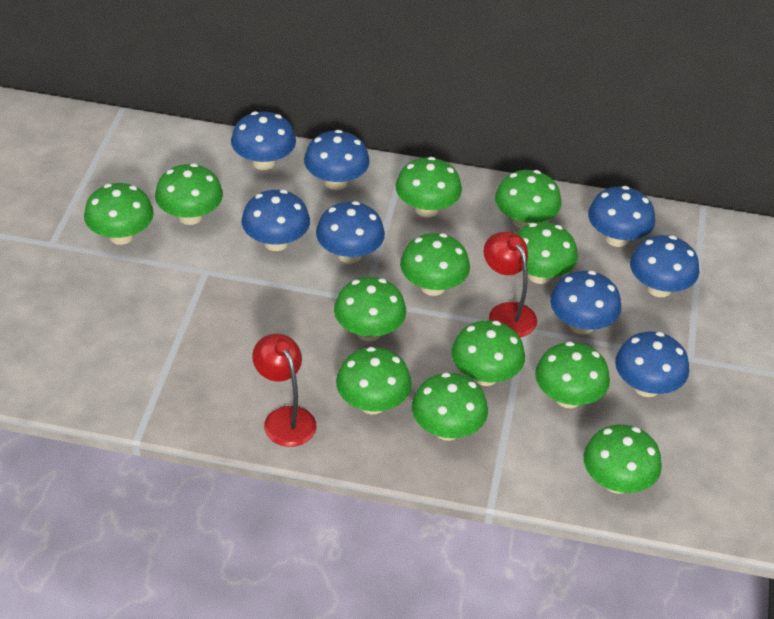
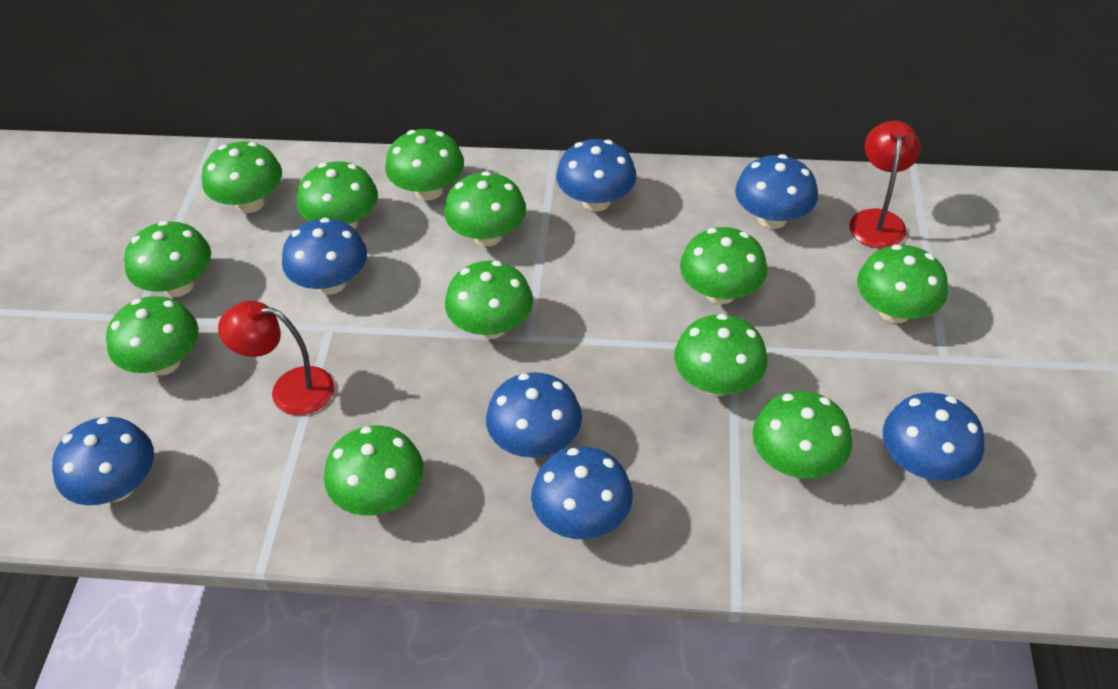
blue mushroom: [231,111,296,170] [242,190,310,251] [304,130,370,190] [316,201,385,264] [550,271,621,334] [588,186,655,247] [615,332,689,397] [630,235,699,297] = 8 -> [52,417,154,505] [282,218,367,295] [486,372,582,458] [531,446,633,539] [556,139,637,212] [735,154,818,229] [883,393,984,481] = 7

